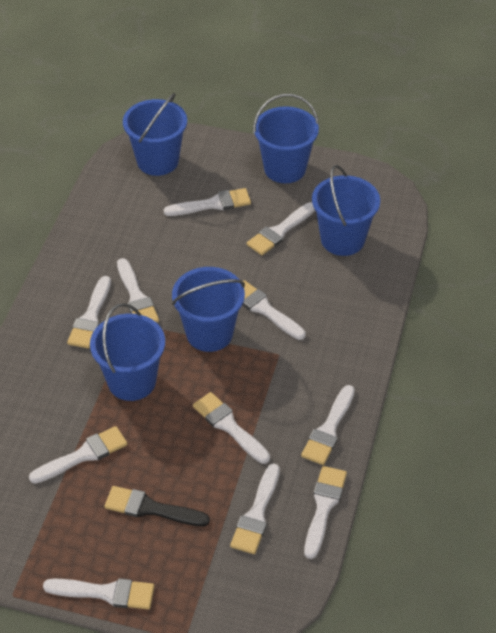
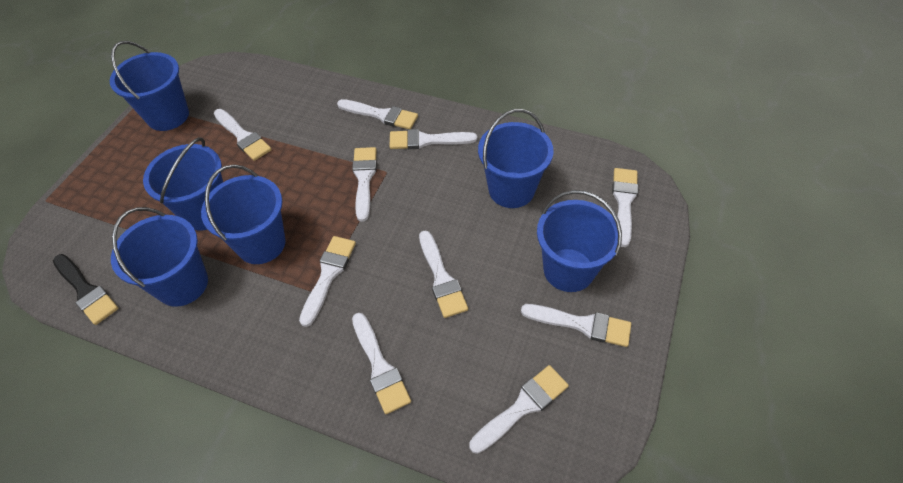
blue bucket: [90,303,165,401] [123,93,187,176] [172,267,245,352] [253,94,319,183] [312,165,380,256] = 5 -> [110,41,189,131] [111,207,208,307] [143,137,223,230] [201,164,286,264] [478,109,554,208] [537,190,622,292] = 6
white brush: [29,426,127,484] [43,578,154,610] [67,276,111,349] [117,258,159,323] [164,188,251,216] [193,392,270,464] [230,463,280,554] [242,280,306,340] [247,202,315,255] [301,385,355,465] [304,466,347,559] = 11 -> [214,109,272,161] [299,236,356,327] [337,99,418,129] [352,147,377,222] [352,313,411,414] [389,129,477,149] [419,230,468,318] [469,365,569,454] [521,304,631,347] [612,168,638,247] = 10

